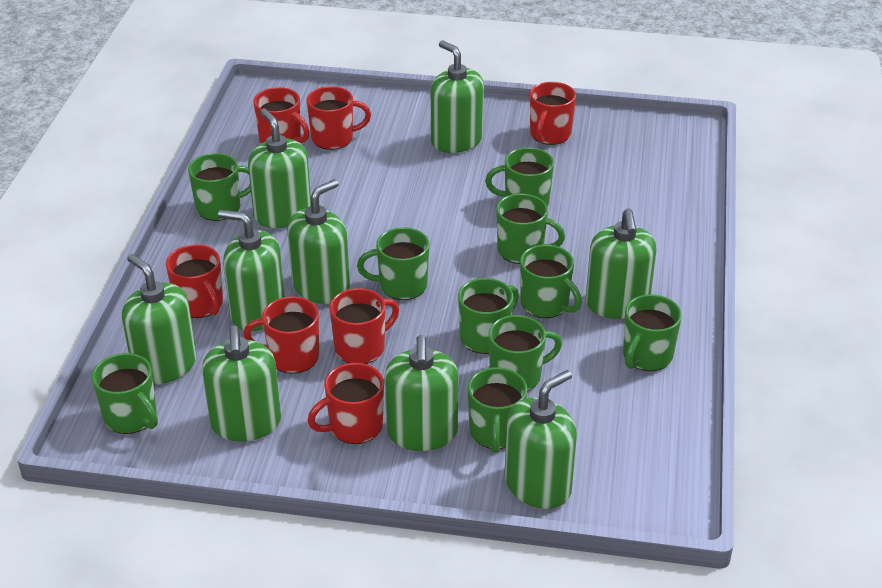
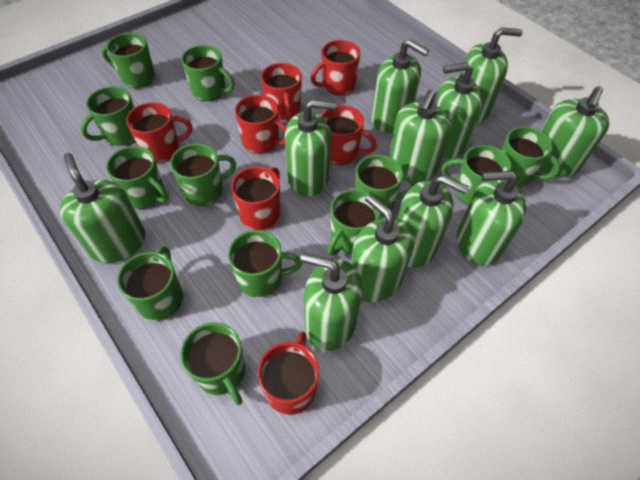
green mug: [92,353,158,434] [188,153,251,221] [357,227,429,300] [458,278,519,354] [468,367,527,453] [485,147,554,207] [489,315,562,391] [496,194,565,264] [520,245,582,318] [623,294,682,371] = 10 -> [81,86,135,146] [102,33,155,88] [106,146,169,209] [117,246,183,321] [170,143,236,206] [180,323,245,405] [181,45,235,101] [228,230,302,298] [328,189,381,256] [355,155,417,217] [442,145,511,205] [501,126,561,187] = 12
green soap dispenser: [122,254,197,385] [202,326,281,442] [218,210,285,331] [248,109,311,228] [287,179,350,304] [385,335,458,451] [431,40,484,153] [504,370,577,509] [586,208,656,319] = 9 -> [59,153,145,263] [285,99,336,197] [300,253,363,351] [351,194,415,302] [371,39,429,133] [389,90,452,180] [398,175,469,268] [435,62,483,159] [457,171,526,266] [460,27,523,123] [540,87,609,177] = 11

